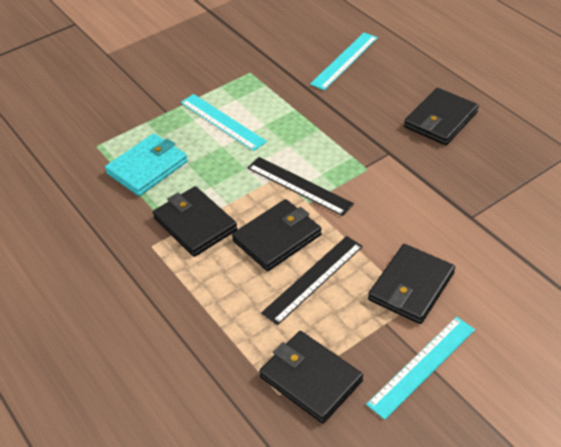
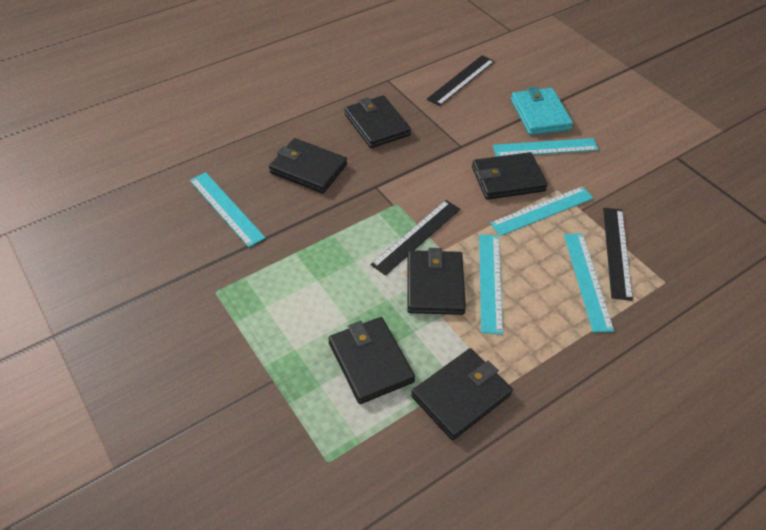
black ruler: [247,157,354,216] [261,236,363,325] = 2 -> [370,200,461,276] [427,55,495,106] [603,208,633,301] = 3
black wallet: [153,186,237,257] [232,199,322,271] [259,331,363,423] [368,244,455,324] [404,88,479,145] = 5 -> [269,138,347,193] [328,317,415,404] [345,95,411,148] [407,248,466,315] [411,348,513,440] [472,152,548,200] = 6
turquoise ruler: [181,94,267,151] [310,33,378,90] [366,317,475,420] = 3 -> [190,172,265,247] [479,234,503,335] [490,187,593,236] [493,138,599,157] [564,233,614,333] = 5

